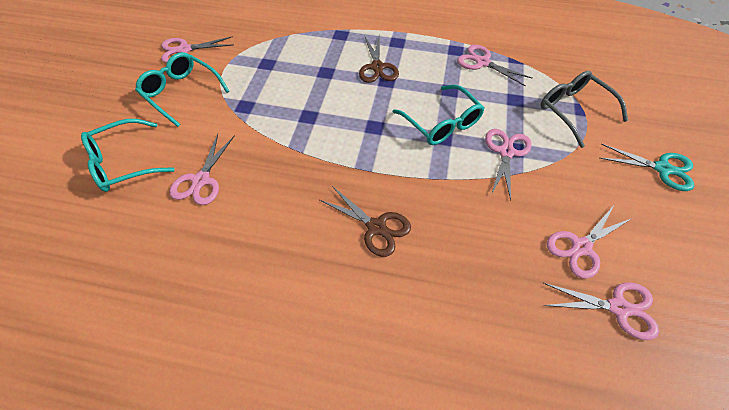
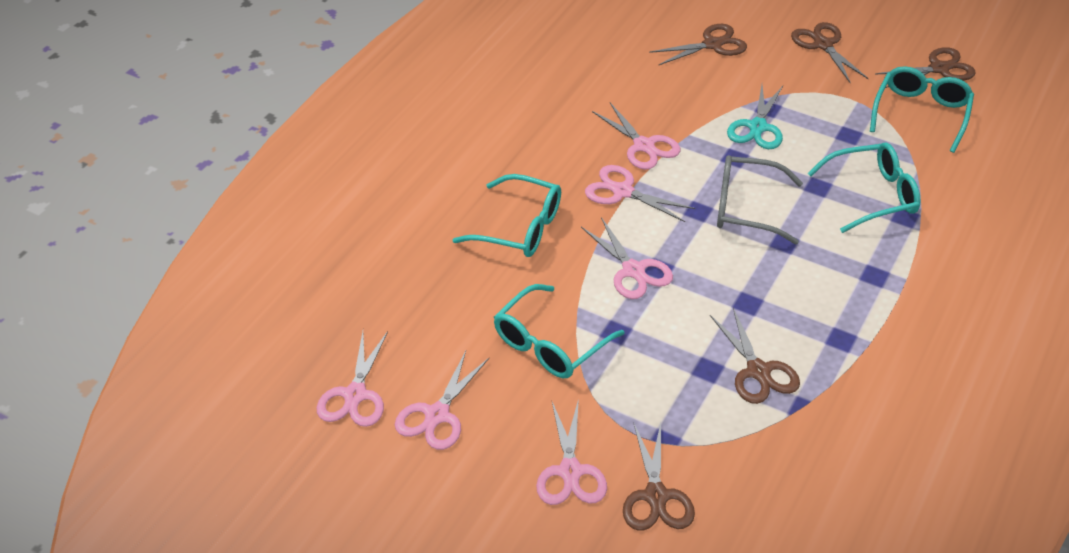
brown scissors: [320,186,411,257] [359,37,399,83] = 2 -> [623,423,695,531] [649,24,747,66] [710,308,800,404] [791,22,869,83] [875,47,976,88] = 5
turquoise glasses: [81,119,174,192] [135,52,229,127] [393,85,484,145] = 3 -> [453,174,561,257] [494,284,625,378] [808,143,920,233] [870,66,974,153] = 4

